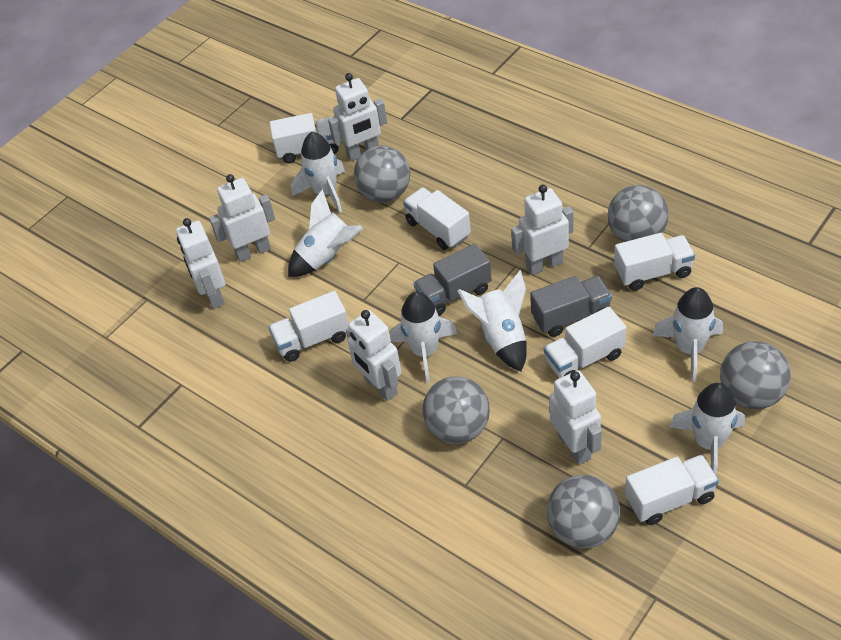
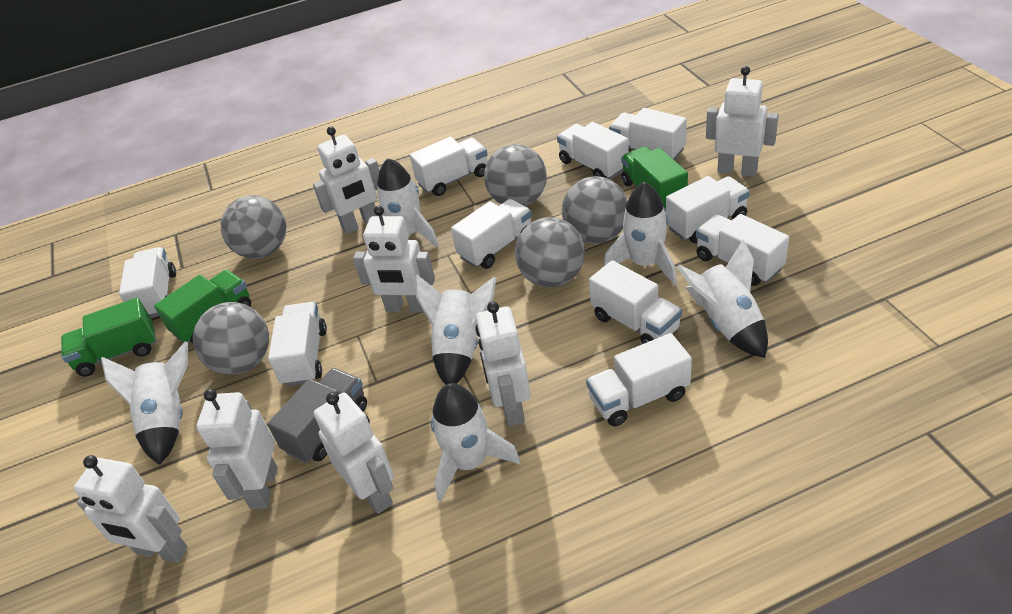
green truck: none = 0 -> [61,298,156,377] [154,270,251,344] [621,146,688,211] = 3
grey truck: [413,244,492,316] [530,276,612,337] = 2 -> [267,368,367,463] = 1
white robot: [176,218,225,309] [209,174,275,262] [328,73,387,162] [346,310,402,401] [511,185,574,275] [549,370,602,465] = 6 -> [74,455,188,563] [196,389,277,509] [313,126,380,234] [314,392,394,514] [353,206,435,313] [475,301,531,426] [706,66,779,177] = 7
white truck: [269,113,340,164] [269,291,349,362] [403,188,471,250] [543,307,627,378] [614,233,695,291] [625,455,719,525] = 6 -> [119,247,176,318] [268,302,327,386] [409,137,488,196] [451,199,532,269] [557,122,629,179] [586,333,692,426] [589,260,682,344] [609,108,687,160] [666,176,750,243] [696,214,789,286] = 10

